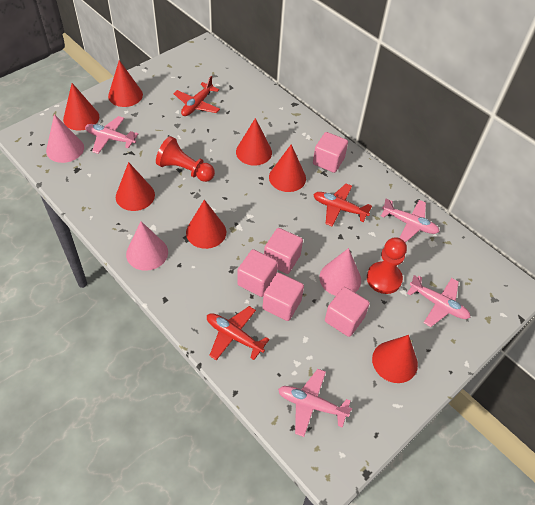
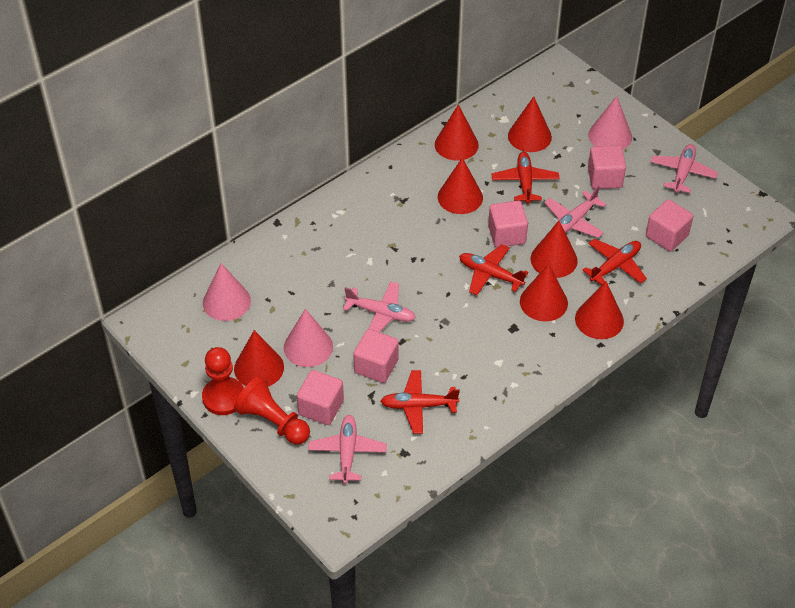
red plane: [173,76,220,116] [207,306,270,360] [313,184,372,227] = 3 -> [380,370,460,434] [459,244,528,295] [492,152,559,204] [582,239,647,285] = 4

